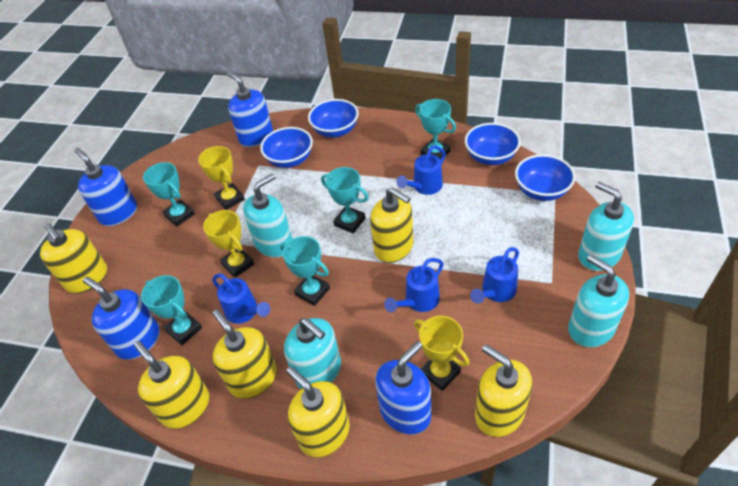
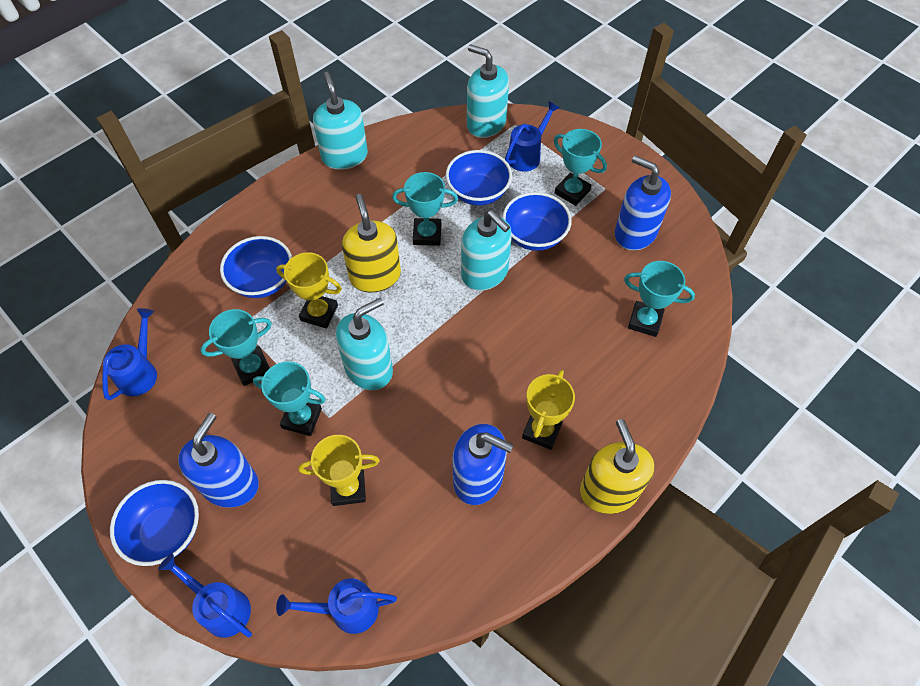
blue soap dispenser: [75,148,137,226] [83,277,159,360] [227,72,273,147] [375,341,431,434] = 4 -> [178,413,259,508] [452,424,513,505] [615,155,671,250] = 3
yellow soap dispenser: [40,223,107,294] [134,341,210,429] [212,309,277,399] [286,367,350,457] [370,187,414,263] [475,344,532,437] = 6 -> [342,194,401,292] [580,419,655,514] = 2

